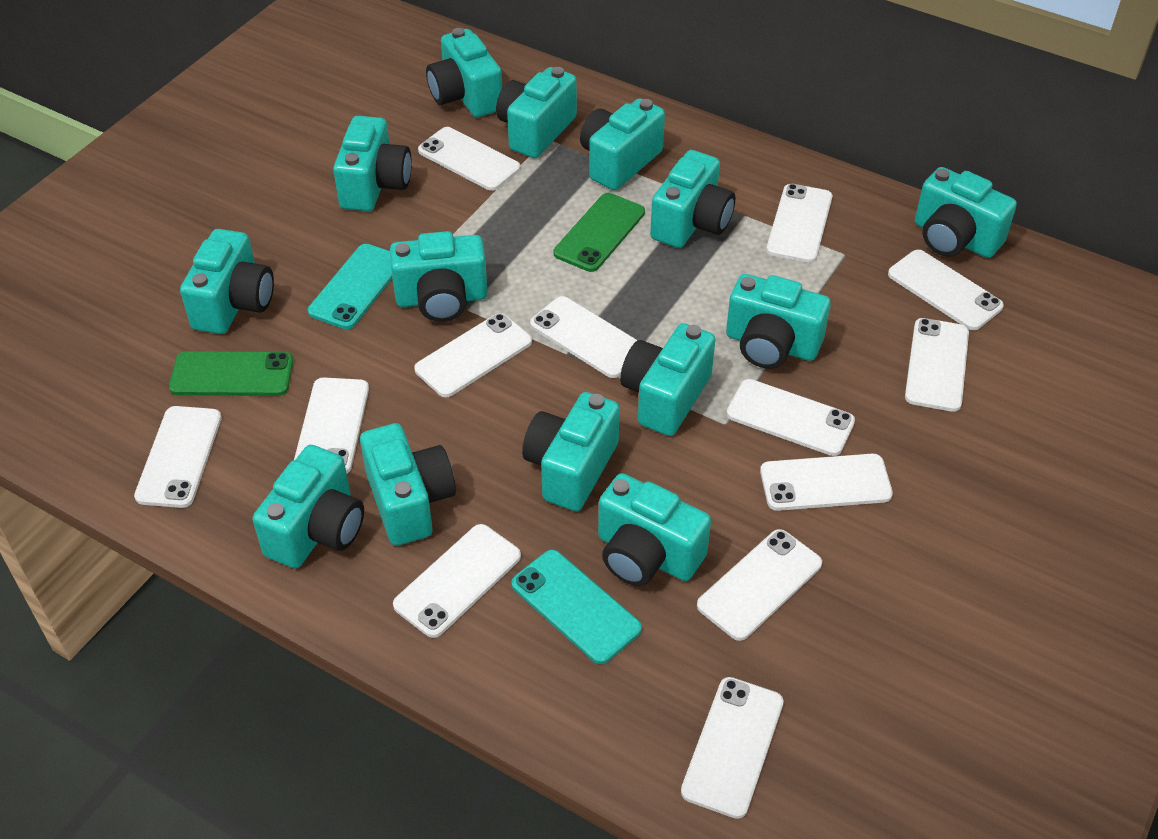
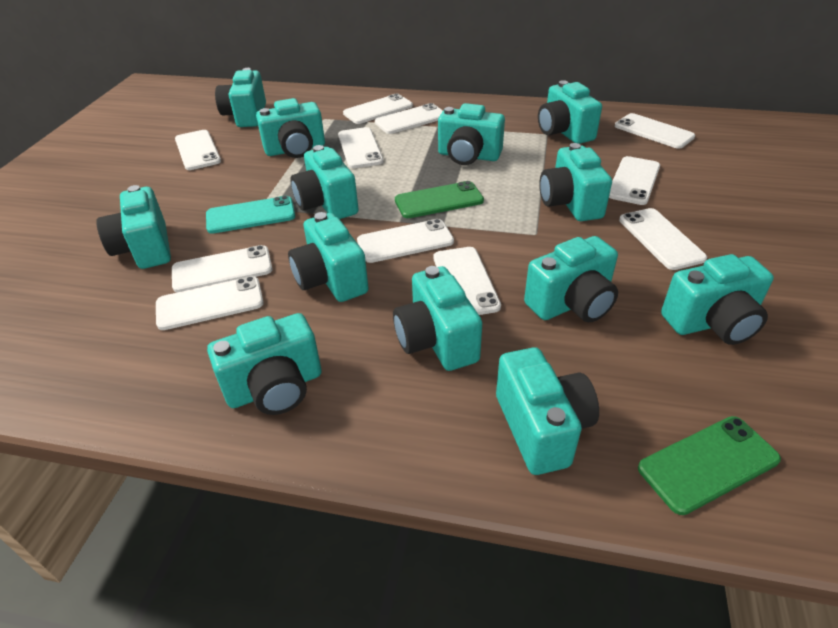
turquoise camera: [180,229,274,334] [253,445,364,568] [333,116,412,211] [360,423,456,546] [390,231,488,322] [426,28,502,117] [496,67,577,158] [522,392,620,511] [580,98,665,190] [598,473,711,586] [620,323,715,436] [650,150,735,248] [726,274,831,369] [915,167,1017,258] = 14 -> [96,185,171,269] [207,313,322,415] [215,68,266,127] [256,98,325,158] [288,212,369,302] [290,145,359,219] [393,266,482,371] [438,103,505,165] [496,347,599,475] [524,236,618,322] [538,80,602,144] [539,143,612,221] [661,254,774,345] = 13
turquoise phone: [308,244,392,329] [511,550,642,664] = 2 -> [206,196,295,234] = 1
white phone: [134,406,222,508] [294,377,369,474] [393,524,521,638] [414,313,532,397] [418,127,521,191] [530,296,637,378] [681,677,784,819] [697,529,822,641] [726,379,855,456] [760,454,893,511] [766,184,832,263] [888,250,1004,330] [905,318,969,412] = 13 -> [156,276,264,330] [172,245,272,292] [175,130,221,170] [338,127,383,168] [343,94,413,124] [357,219,454,263] [375,103,443,134] [434,247,501,315] [609,156,660,205] [615,113,695,149] [619,208,707,270] = 11

